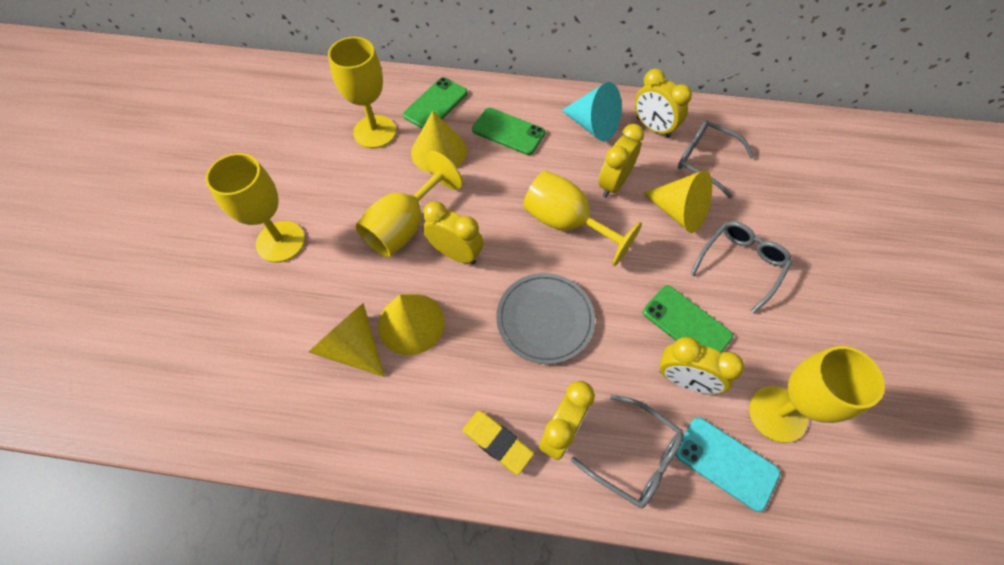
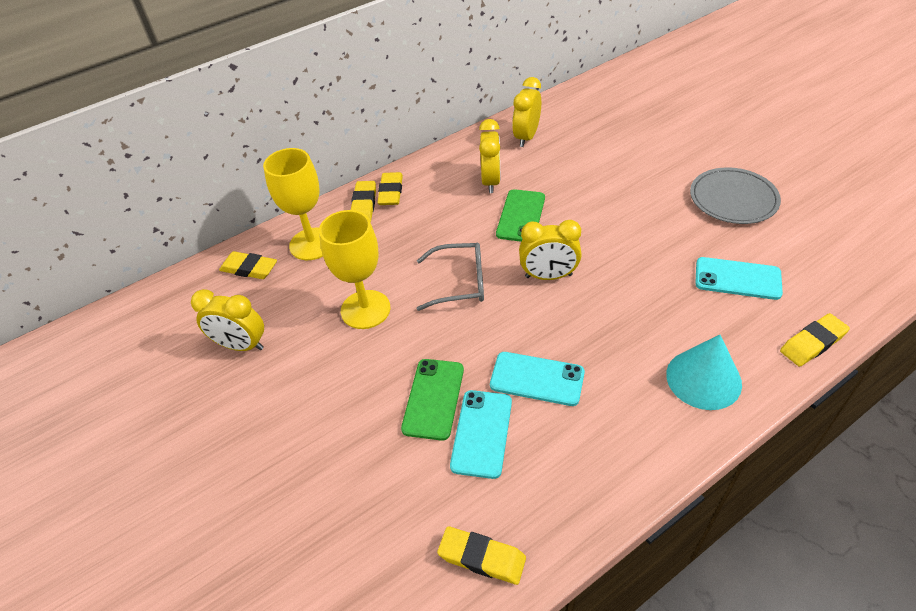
green phone: [403,77,468,129] [472,108,545,155] [643,285,733,353] = 3 -> [401,359,464,441] [496,189,545,242] = 2
grey glasses: [571,395,684,509] [677,120,755,198] [690,221,792,313] = 3 -> [417,243,484,311] = 1
turquoise phone: [676,417,780,512] = 1 -> [450,390,512,479] [490,352,585,406] [695,257,783,300] = 3
yellow clock: [423,201,483,264] [539,381,595,460] [598,124,644,198] [634,69,692,138] [659,337,744,394] = 5 -> [191,289,264,351] [479,119,501,193] [512,77,541,147] [519,220,581,280] = 4
yellow cone: [309,303,385,377] [378,294,445,355] [411,111,467,173] [643,170,712,233] = 4 -> none = 0
yellow eraser: [462,411,534,475] = 1 -> [219,251,277,279] [351,181,376,223] [377,172,403,205] [437,526,526,585] [780,313,850,367] = 5
yellow goblet: [205,153,305,263] [328,37,396,148] [355,151,463,257] [523,171,642,266] [749,346,885,443] = 5 -> [263,148,323,260] [319,210,390,329] = 2

